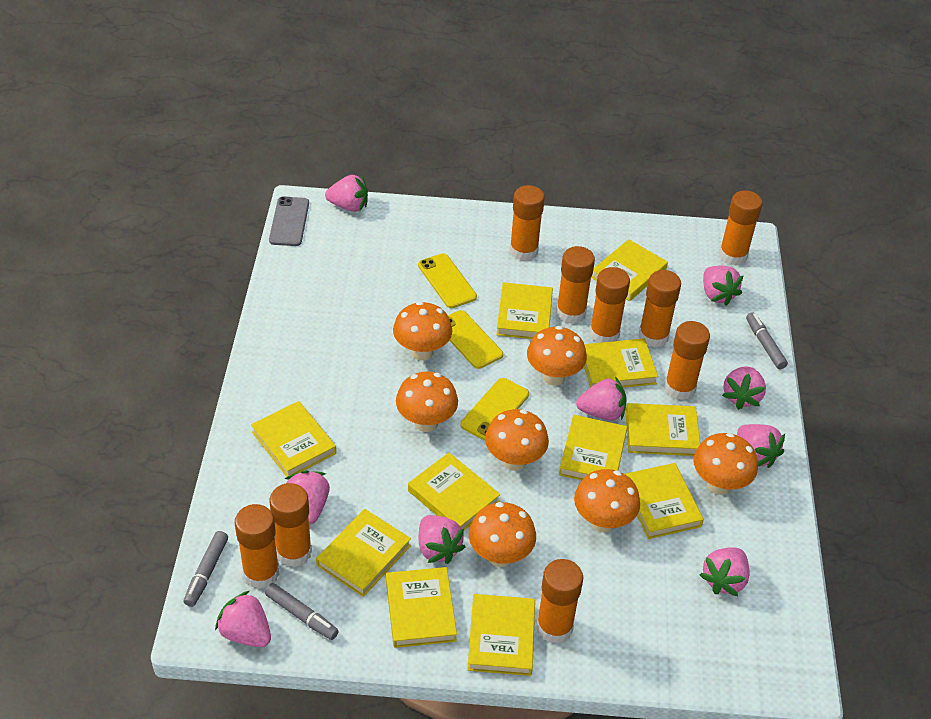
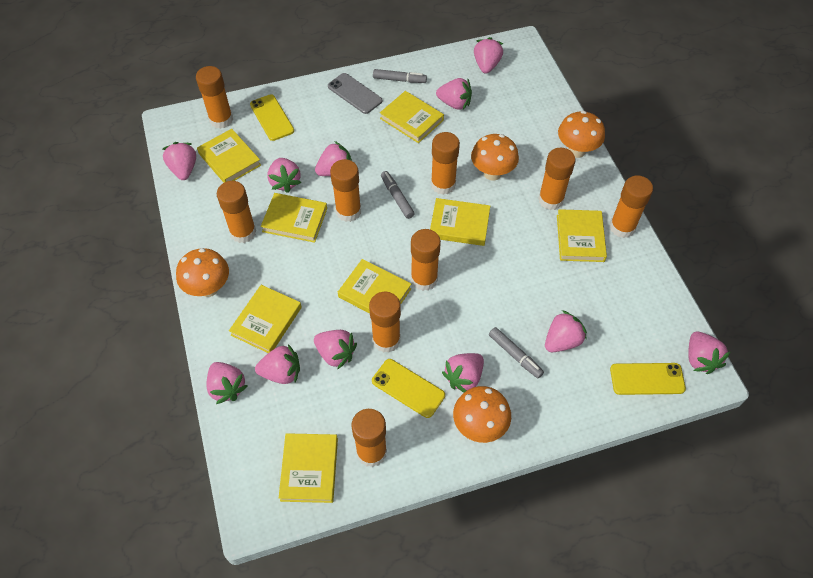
orange mushroom: [393,301,452,361] [396,371,458,432] [469,502,536,567] [485,409,549,471] [527,326,587,386] [574,469,640,532] [693,433,758,495] = 7 -> [176,248,229,297] [453,386,511,443] [471,134,519,181] [558,111,605,158] = 4
pink strawberry: [215,591,271,647] [285,470,330,524] [325,175,368,212] [419,515,466,564] [576,377,627,421] [700,547,750,596] [703,266,744,306] [722,366,766,410] [737,424,785,468] = 9 -> [162,142,196,180] [206,362,247,404] [255,344,300,384] [267,158,301,193] [314,330,357,369] [315,141,352,176] [436,78,472,110] [442,353,484,392] [474,37,503,73] [545,310,587,352] [688,332,730,374] = 11
yellow book: [251,401,336,477] [316,509,411,597] [386,567,457,648] [408,452,500,530] [467,594,535,676] [496,282,553,339] [559,415,627,480] [584,338,658,388] [591,239,668,301] [625,463,704,539] [626,403,700,456] = 11 -> [197,129,261,183] [229,285,302,353] [261,193,327,243] [279,433,338,503] [338,259,411,314] [380,91,444,143] [430,198,490,246] [557,209,607,262] = 8

